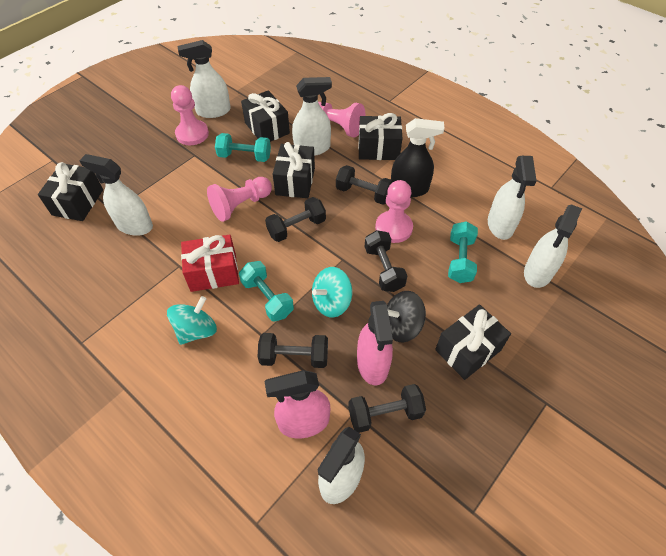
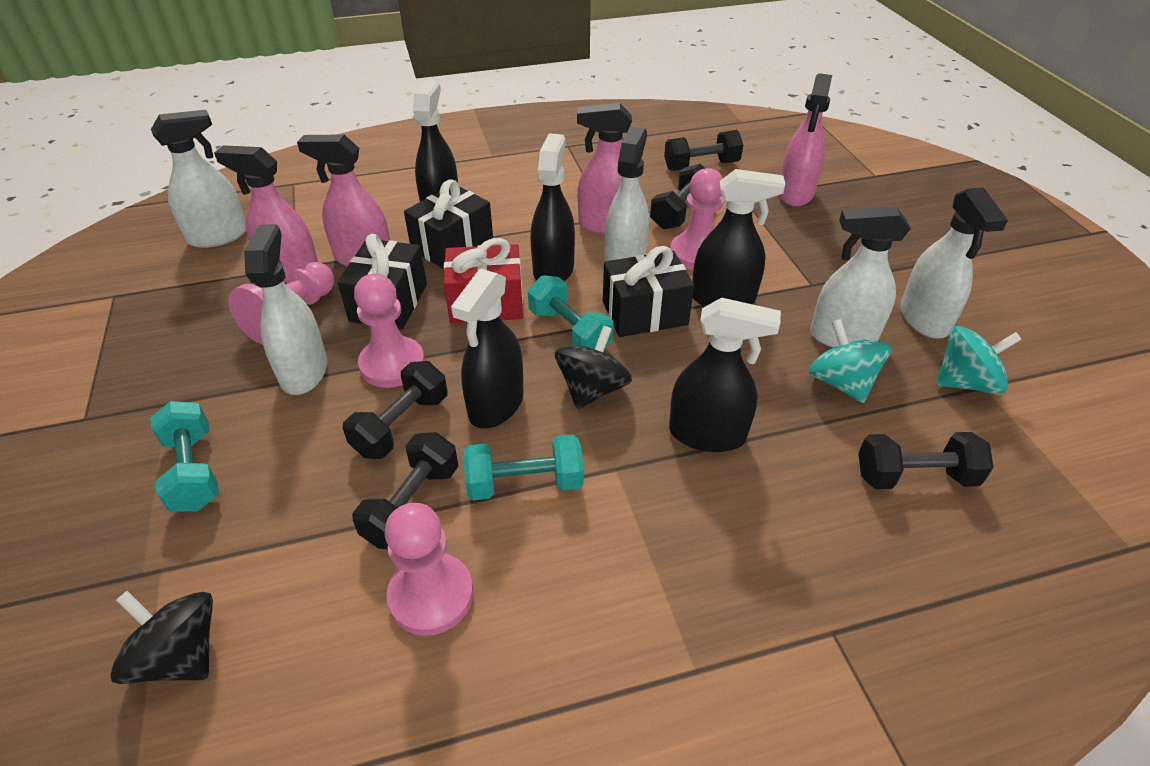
black gift: [38,162,103,221] [241,90,290,142] [273,142,315,198] [358,113,403,160] [435,304,511,380] = 5 -> [338,234,427,329] [404,179,493,269] [603,246,694,337] = 3
black spinning top: [387,291,426,343] = 1 -> [110,591,213,684] [555,326,632,410] = 2
black spray bottle: [391,118,445,197] = 1 -> [413,80,458,202] [451,269,524,429] [530,133,575,282] [669,297,781,452] [692,169,785,307] = 5
pink spray bottle: [265,370,330,438] [357,301,393,386] = 2 -> [214,145,318,283] [297,134,390,267] [577,103,632,234] [779,73,832,207] = 4
white spray bottle: [79,154,153,236] [178,40,231,118] [292,77,332,156] [318,427,365,504] [488,156,537,240] [524,204,582,288] = 6 -> [151,110,246,248] [244,224,327,395] [605,126,649,261] [810,206,911,348] [900,187,1008,339] = 5

